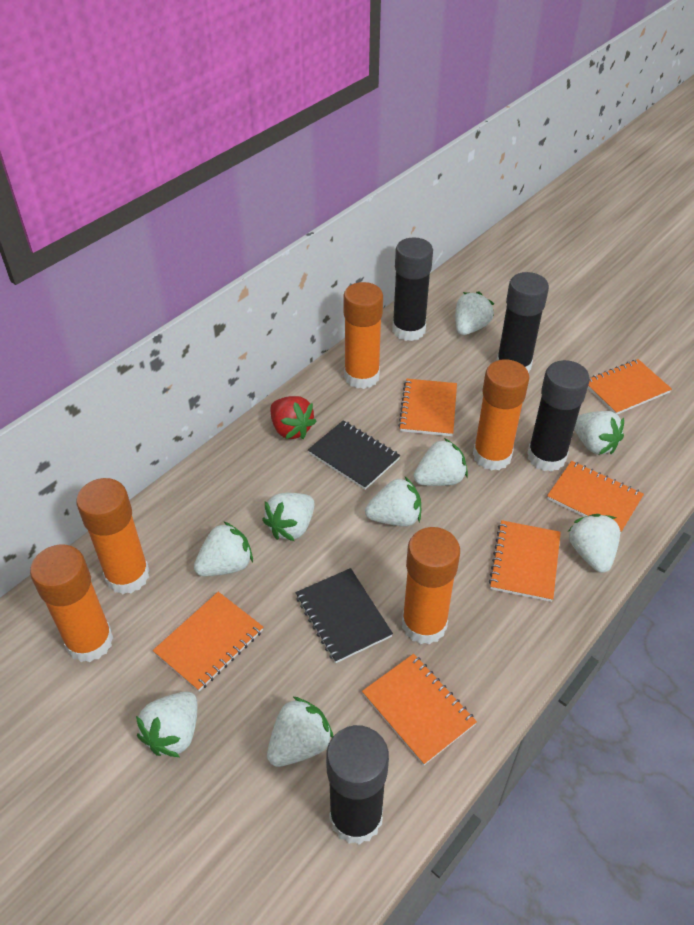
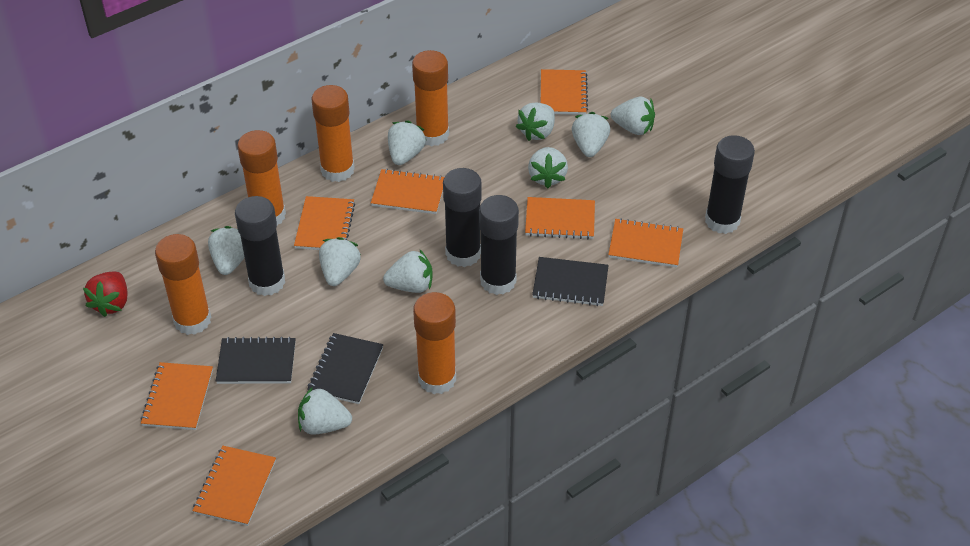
black notebook: [296,568,393,663] [308,420,400,490] = 2 -> [216,337,296,384] [307,333,383,404] [532,257,609,306] = 3
orange notebook: [153,592,263,691] [362,654,477,765] [398,379,457,436] [489,520,561,602] [547,461,644,533] [588,359,672,414] = 6 -> [141,362,213,430] [193,446,276,526] [294,196,355,250] [371,169,444,214] [525,197,595,239] [541,69,588,115] [608,218,683,268] = 7

